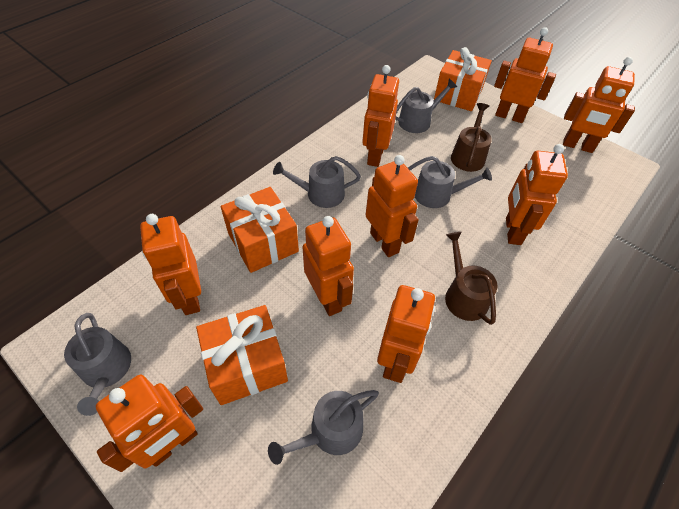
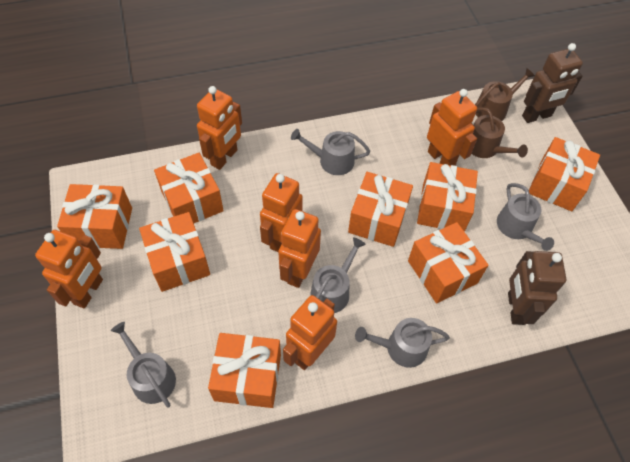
brown robot: none = 0 -> [508,251,566,325] [522,43,583,123] = 2
orange gift: [196,305,288,405] [221,187,299,273] [434,47,492,111] = 3 -> [57,184,132,249] [139,212,210,292] [154,153,224,223] [208,333,281,408] [348,172,413,247] [408,222,488,304] [417,162,478,232] [529,137,600,211] = 8
orange robot: [96,375,203,472] [140,214,201,315] [303,216,354,316] [362,65,399,167] [366,155,419,257] [377,285,435,383] [494,27,556,123] [506,144,568,245] [563,57,635,153] = 9 -> [35,230,103,309] [197,86,242,170] [260,173,303,252] [278,209,321,288] [283,295,337,370] [427,89,477,166] = 6

